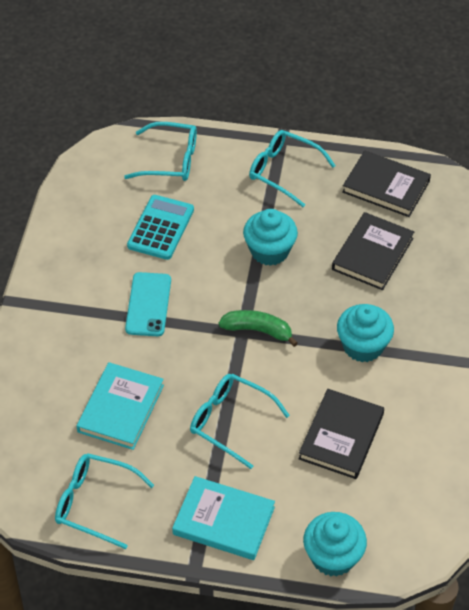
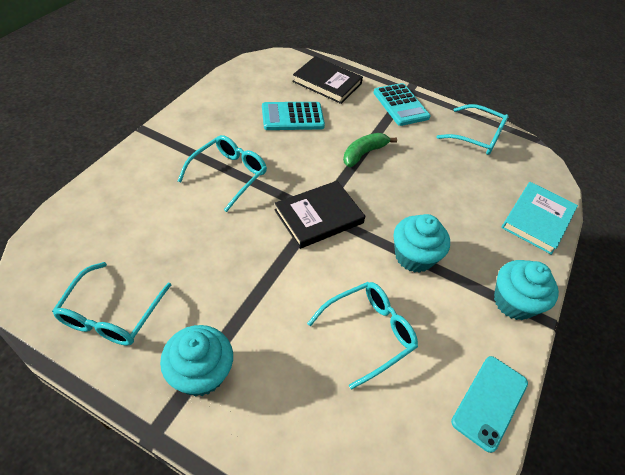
black book: [298,389,384,479] [332,212,414,290] [342,150,431,217] = 3 -> [274,181,365,249] [292,56,363,104] = 2
turquoise book: [76,362,164,450] [172,476,275,560] = 2 -> [501,182,578,255] = 1
turquoise calculator: [127,195,194,260] = 1 -> [262,102,325,130] [373,83,431,126] = 2

